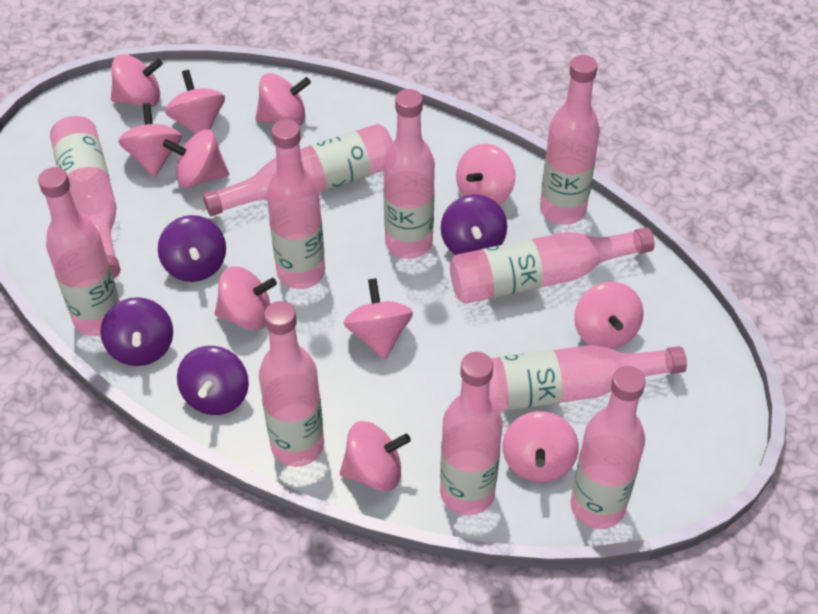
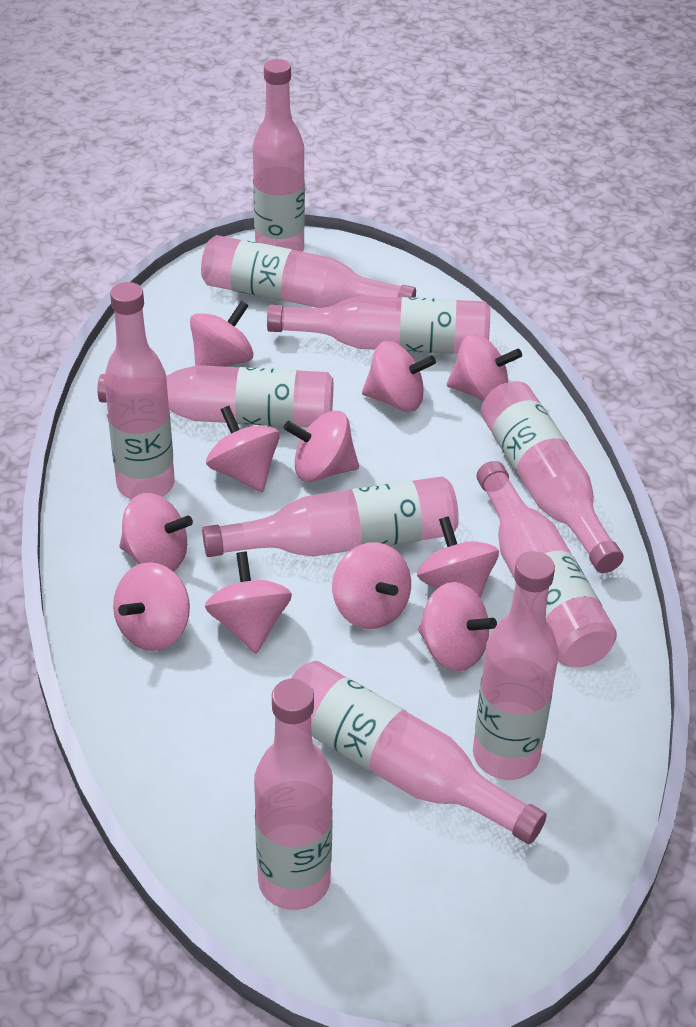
purple spinning top: [100,297,173,366] [158,215,226,282] [177,346,249,415] [441,194,507,255] = 4 -> none = 0

